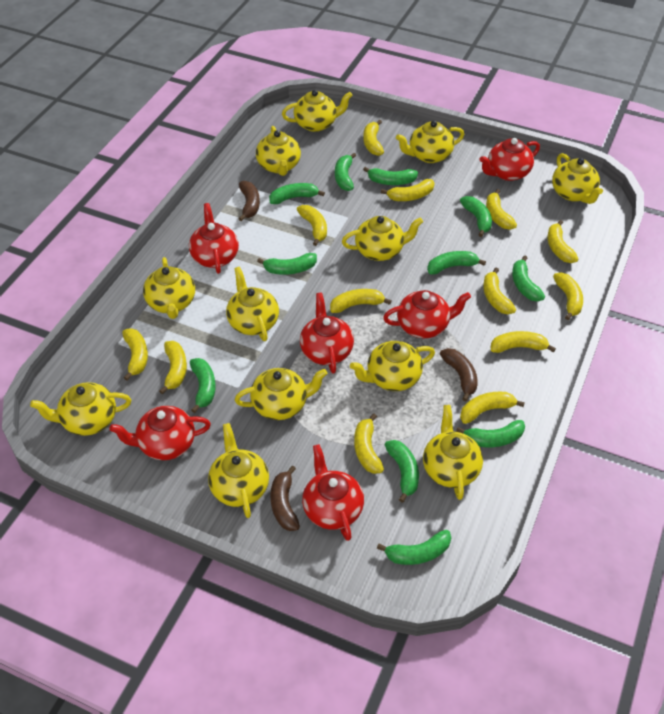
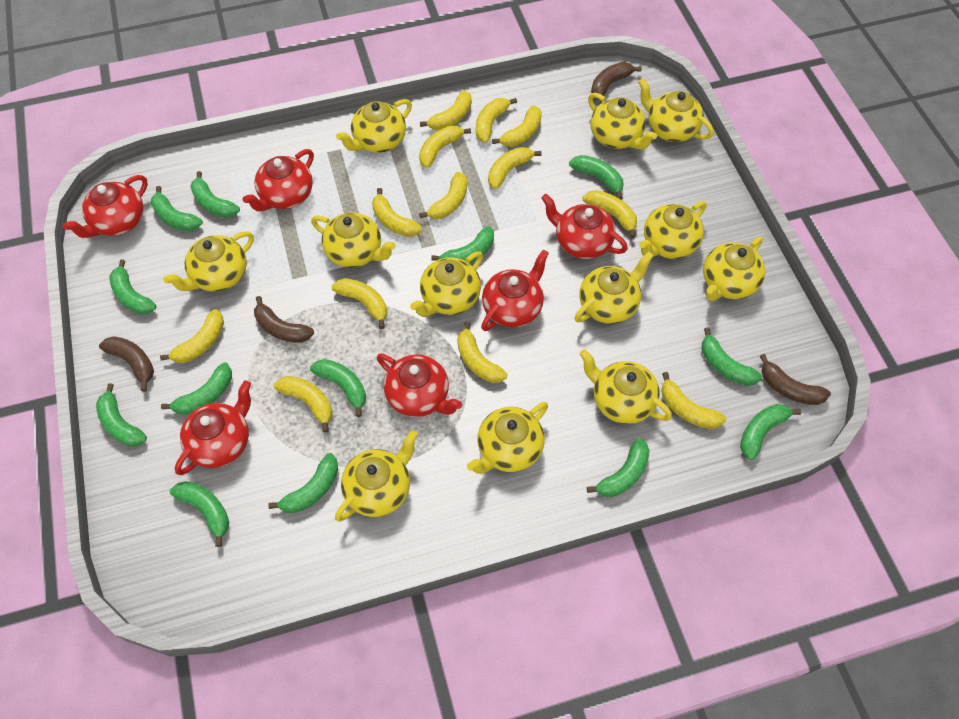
brown banana: [238,181,260,221] [270,466,300,531] [440,348,477,401] = 3 -> [99,336,154,392] [254,296,314,343] [591,62,642,99] [760,354,831,405] = 4
green banana: [190,358,216,413] [257,253,317,275] [269,183,325,204] [335,153,356,191] [363,167,418,185] [377,530,451,565] [385,440,419,503] [427,251,486,275] [456,420,525,447] [460,196,492,237] [512,256,545,302] = 11 -> [96,383,147,447] [109,259,157,315] [151,186,203,231] [161,362,232,415] [170,481,229,547] [190,171,240,218] [268,453,338,513] [310,359,366,417] [431,226,494,263] [569,155,624,199] [587,438,650,497] [702,328,762,386] [740,404,801,460] = 13

